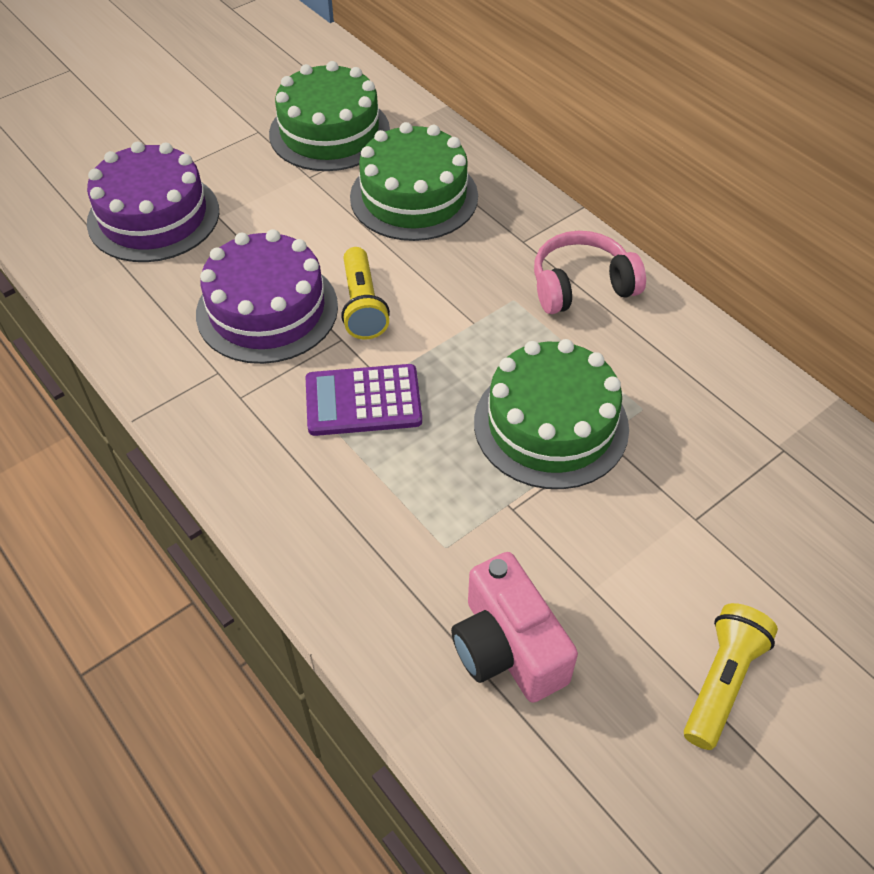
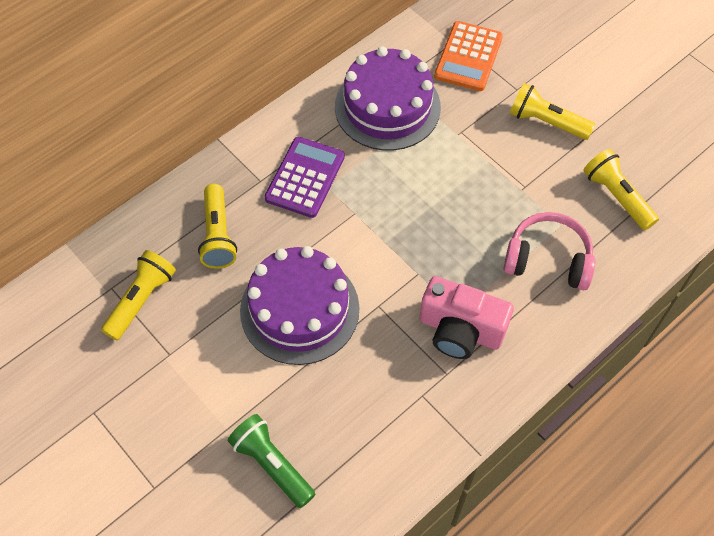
green cake: [269,61,390,171] [350,122,478,241] [474,339,629,489] = 3 -> none = 0
green flashlight: none = 0 -> [228,414,315,508] = 1
orange calculator: none = 0 -> [434,21,503,91] = 1
yellow flashlight: [341,247,390,340] [684,603,778,750] = 2 -> [101,250,176,340] [198,184,237,269] [510,83,595,140] [584,149,659,230] = 4

